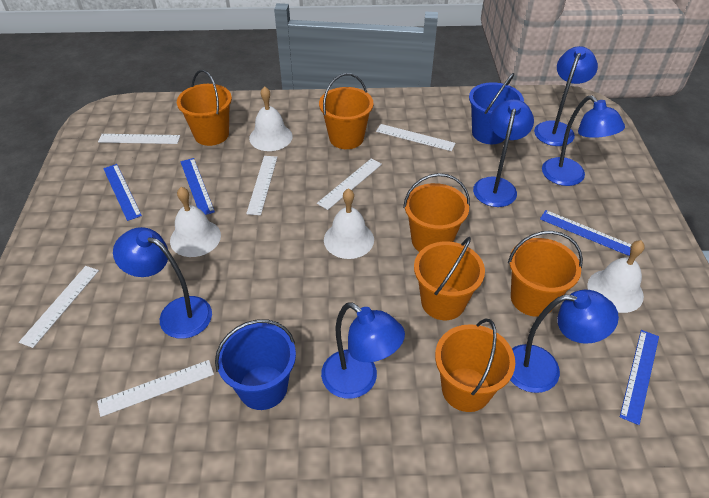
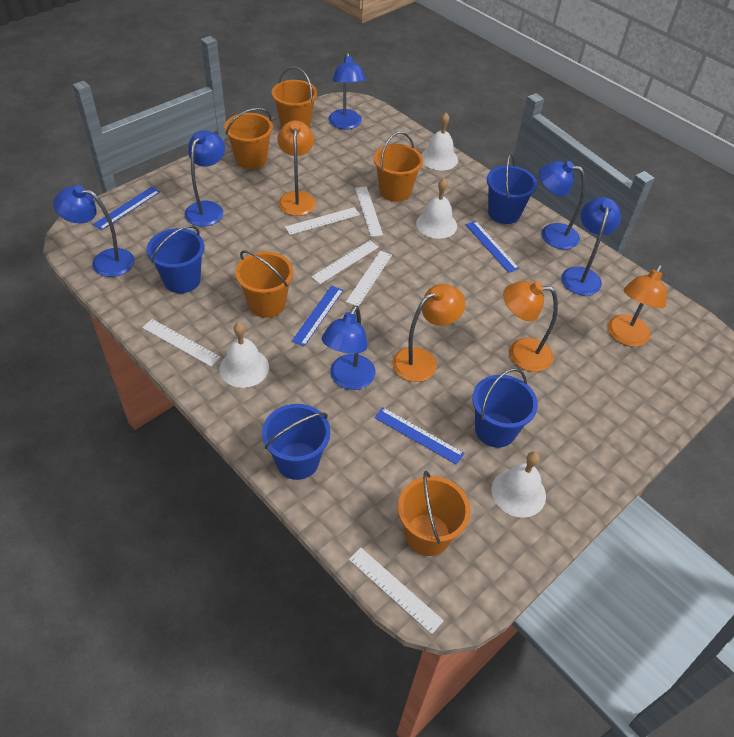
blue bucket: [215,319,296,410] [469,73,524,144] = 2 -> [147,225,204,293] [262,404,331,480] [472,368,538,448] [487,154,537,224] = 4
orange bucket: [177,70,232,146] [319,73,373,149] [403,173,470,252] [414,237,485,320] [435,318,515,412] [508,231,583,317] = 6 -> [224,108,273,169] [235,251,293,318] [272,66,317,128] [374,132,423,202] [398,471,471,556] = 5
orange lamp: none = 0 -> [277,120,316,216] [392,284,466,382] [503,281,558,372] [608,265,667,347] = 4

